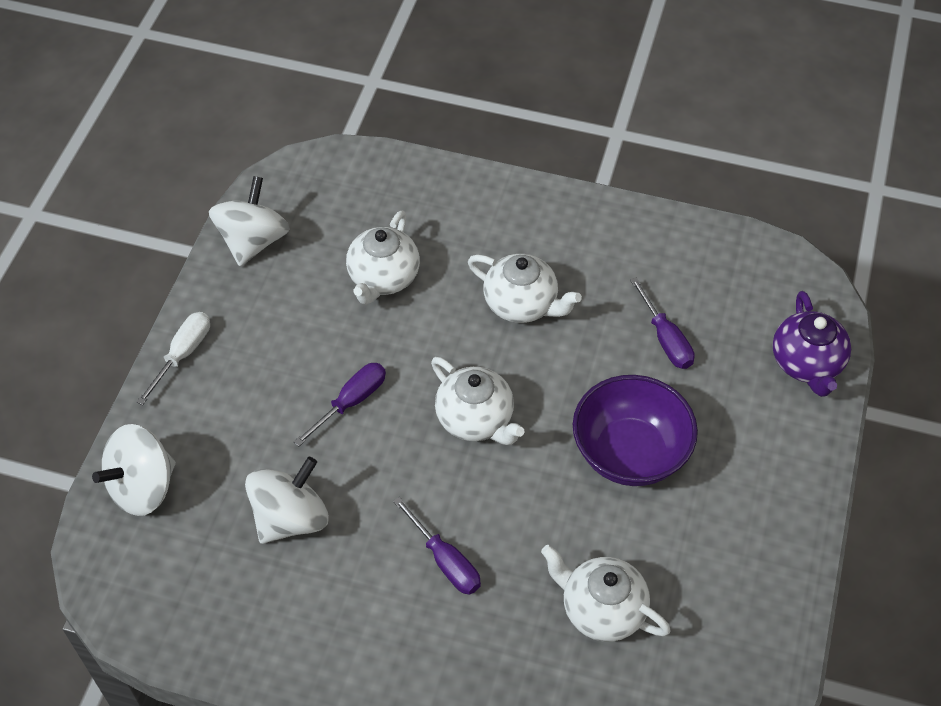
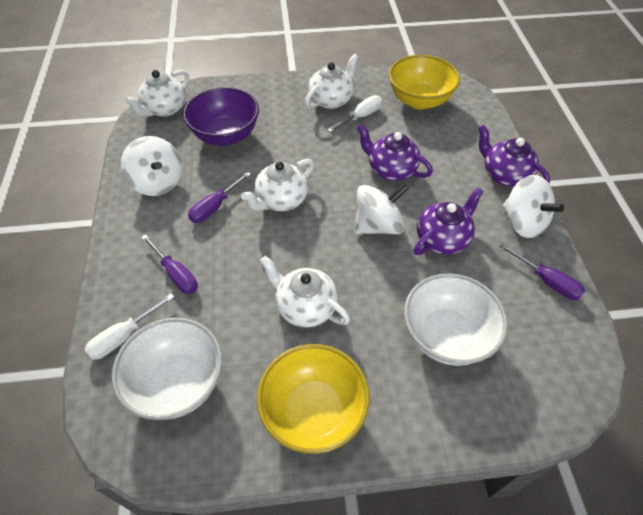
purple teapot: [773,291,851,397] = 1 -> [357,124,433,181] [414,187,484,255] [478,125,550,187] = 3
white bowl: none = 0 -> [112,318,222,420] [404,273,508,366] = 2
white screwdriver: [136,312,210,405] = 1 -> [85,294,174,360] [327,95,382,132] = 2
yellow bowl: none = 0 -> [257,344,370,454] [389,55,460,109] = 2

